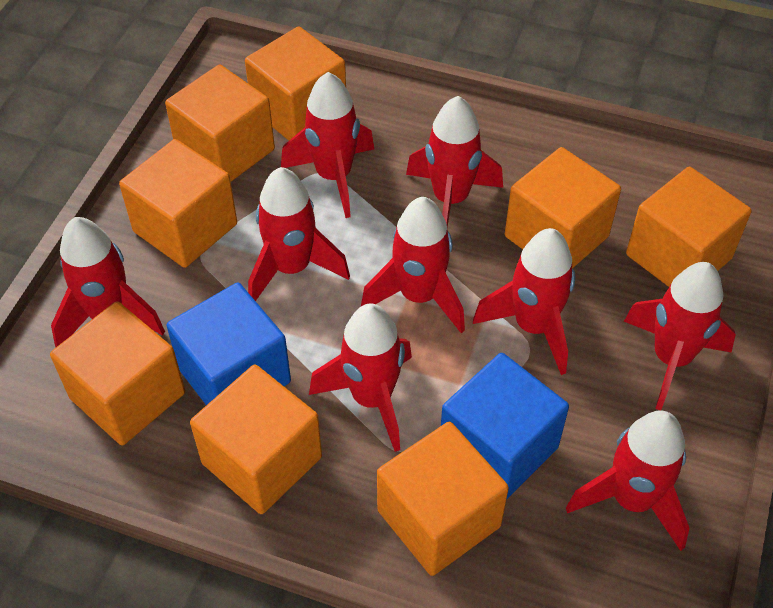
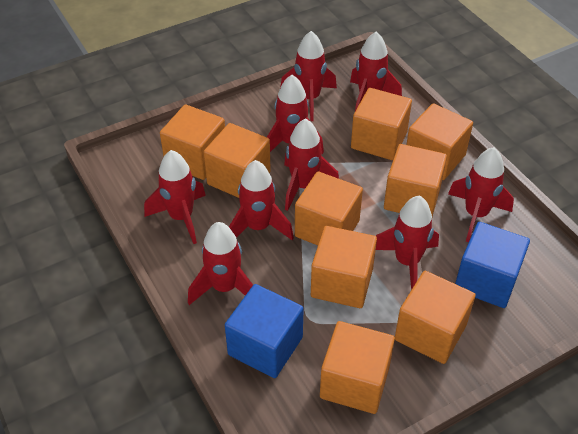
orange cube: [50,301,185,445] [119,139,237,268] [165,65,275,182] [190,364,322,514] [245,26,346,140] [377,422,509,576] [505,147,621,268] [626,167,752,287] = 8 -> [160,105,225,180] [204,123,271,198] [295,172,363,245] [311,226,377,308] [320,321,395,414] [351,88,412,160] [384,144,447,217] [395,271,476,364] [406,103,473,180] = 9

